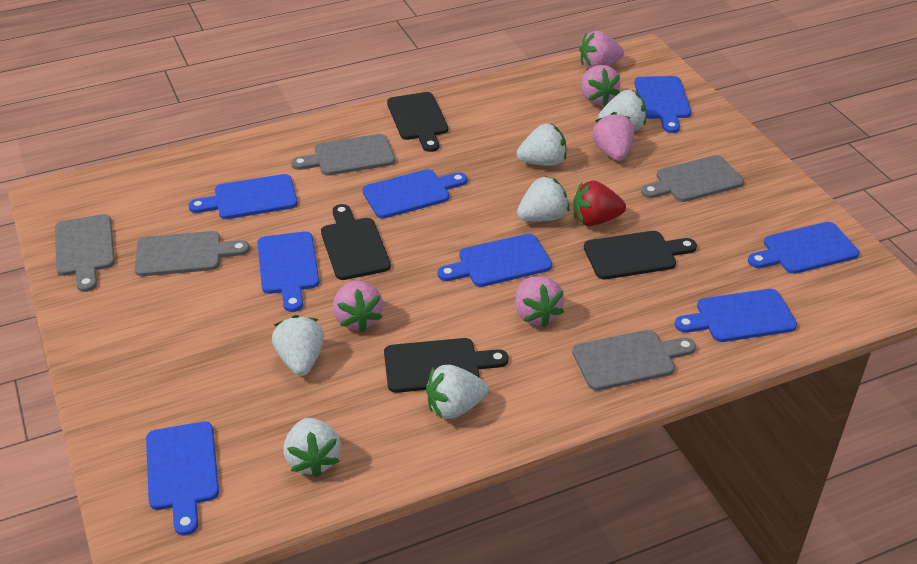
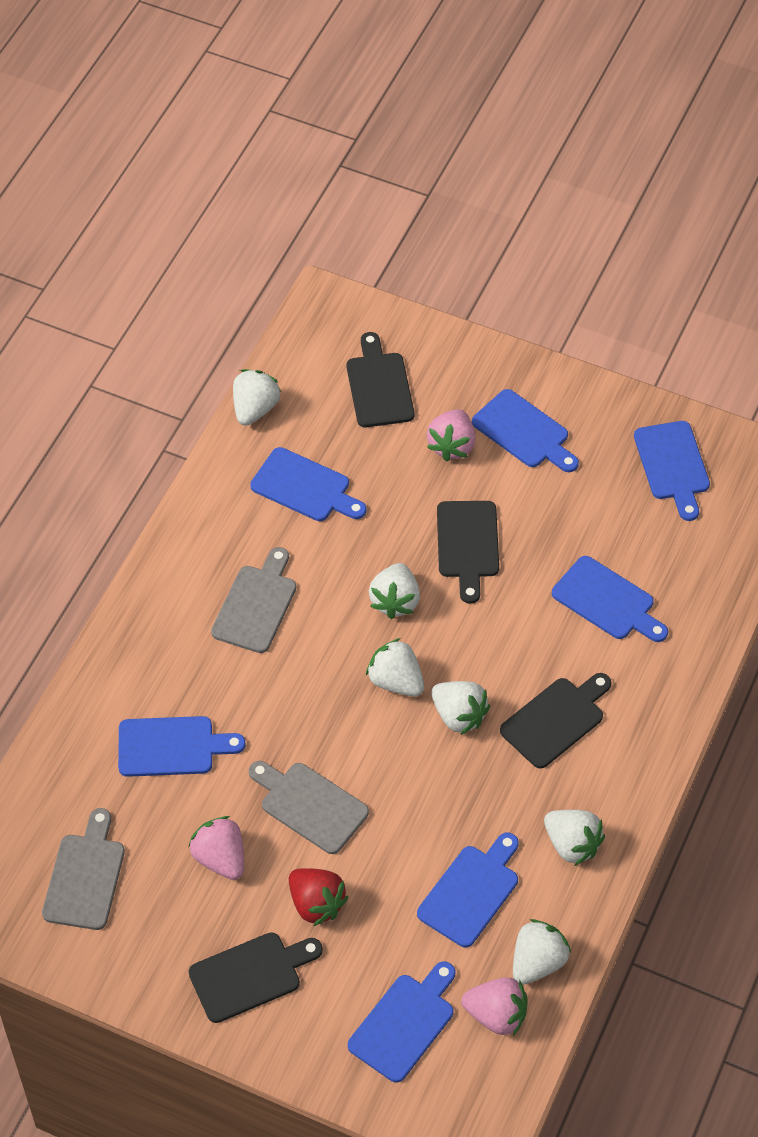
blue cutting board: [146,421,219,535] [188,174,298,219] [257,231,319,312] [362,169,467,219] [438,234,552,287] [634,76,691,133] [675,289,797,342] [748,222,859,274] = 8 -> [118,716,246,777] [250,447,367,521] [348,961,455,1083] [417,833,519,947] [472,389,579,472] [552,556,668,642] [634,421,710,521] = 7
grey cutting board: [55,214,115,292] [135,231,249,276] [291,134,395,176] [572,330,696,391] [641,155,744,202] = 5 -> [42,808,125,930] [211,547,296,653] [249,761,369,854] = 3
pink strawberry: [333,281,383,332] [515,276,564,327] [579,31,624,69] [581,65,620,107] [592,112,634,161] = 5 -> [188,816,244,880] [427,409,475,462] [461,978,528,1036] = 3

